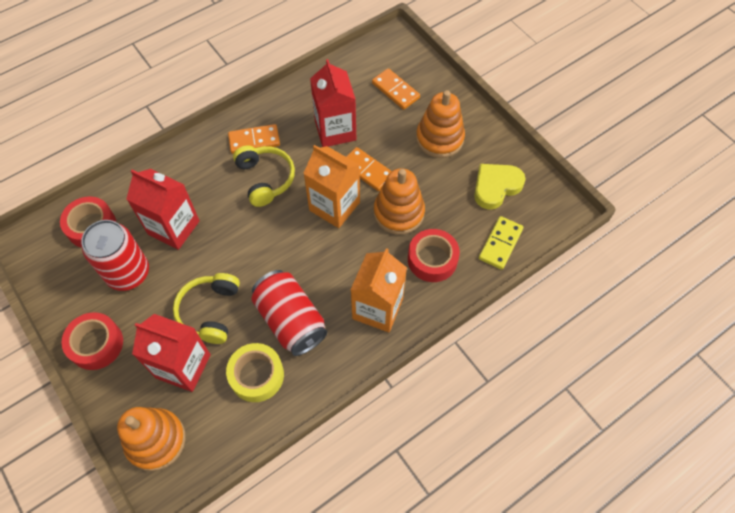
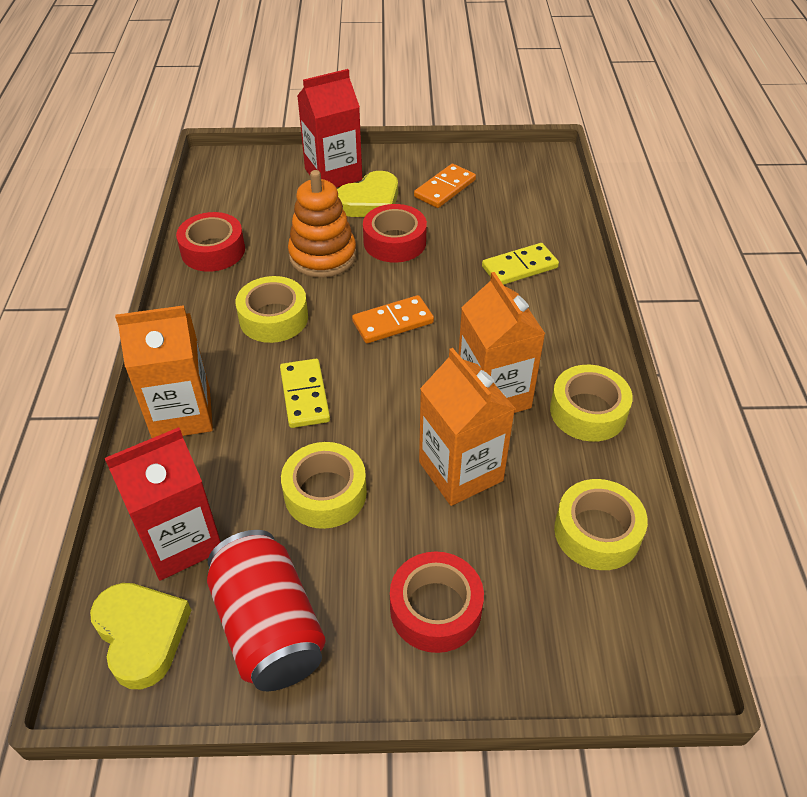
orange carton: [303,145,360,228] [351,248,407,332] = 2 -> [115,305,213,438] [419,348,516,506] [458,272,545,413] = 3
orange domino: [228,124,280,154] [346,147,391,191] [372,68,420,110] = 3 -> [352,295,434,343] [414,164,476,208] = 2
orange stacking toy: [117,407,186,471] [374,168,425,235] [416,90,465,158] = 3 -> [288,170,357,278] = 1
red can: [81,220,149,291] [251,270,327,356] = 2 -> [207,530,326,691] = 1
red carton: [126,169,200,250] [132,314,211,392] [310,59,356,147] = 3 -> [105,427,221,581] [297,69,362,188] = 2
yellow domino: [479,216,523,270] = 1 -> [280,359,330,428] [482,243,559,285] = 2
yellow headphones: [173,273,240,344] [233,145,295,207] = 2 -> none = 0
yellow heart: [474,164,525,210] = 1 -> [90,583,191,689] [337,171,398,217] = 2
yellow tape: [226,343,284,402] = 1 -> [236,276,308,343] [281,442,367,529] [550,365,633,442] [554,479,648,570] = 4

